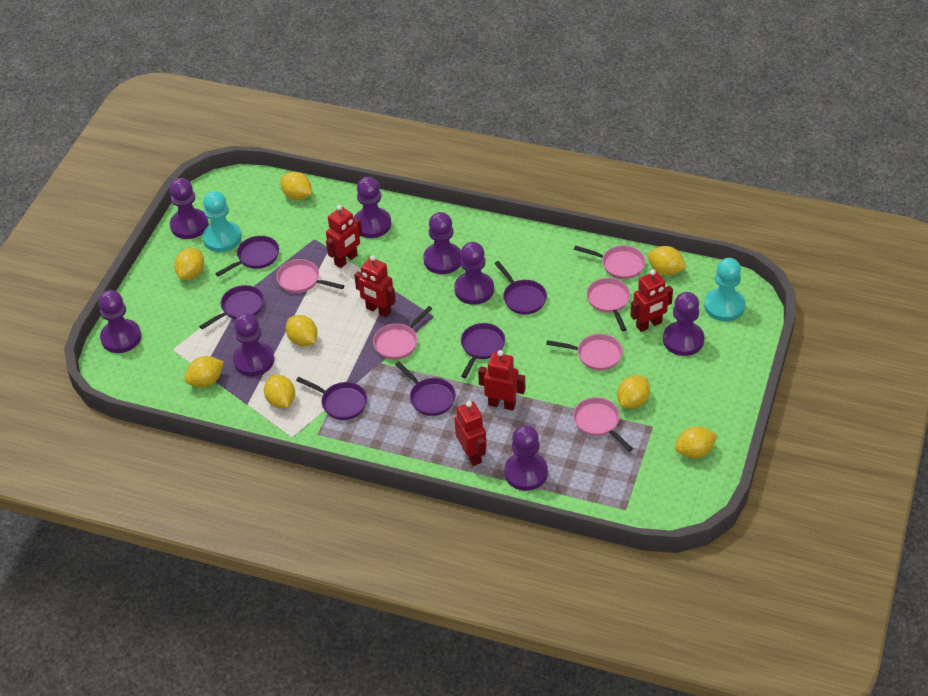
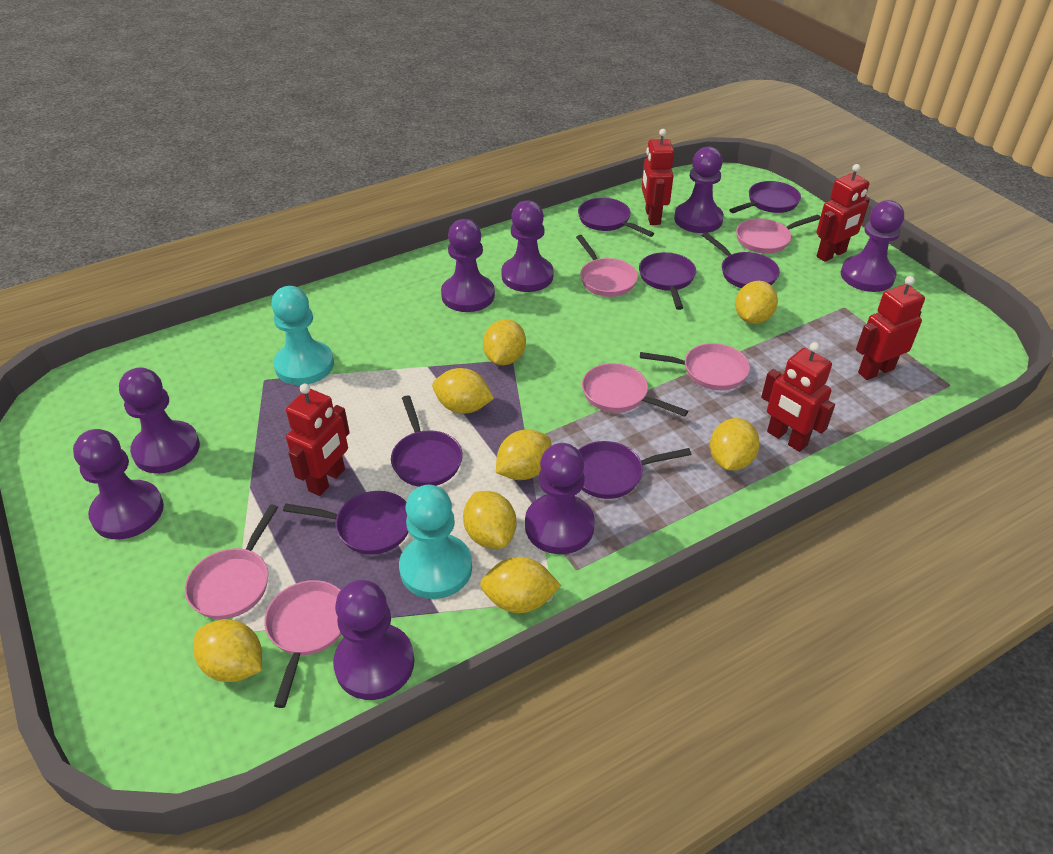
purple pan: [199,285,264,330] [215,236,279,277] [296,377,367,420] [395,362,456,416] [461,323,505,378] [494,261,547,314] = 6 -> [283,491,408,554] [391,395,463,487] [578,198,654,237] [579,441,691,499] [639,252,696,310] [702,232,780,288] [729,181,801,213] = 7

